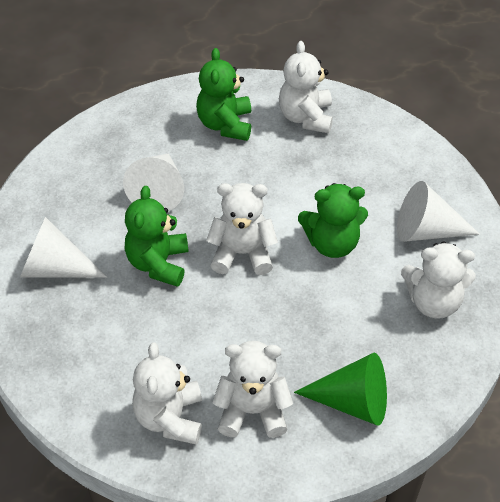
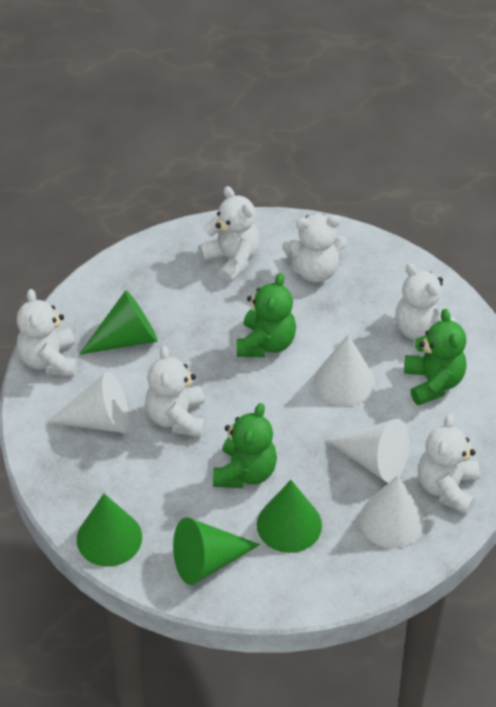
green cone: [294,353,387,426] = 1 -> [77,493,142,567] [79,290,158,355] [173,517,260,585] [257,480,322,553] = 4
white cone: [20,217,107,278] [123,153,184,211] [397,181,480,242] = 3 -> [46,372,129,433] [314,334,375,406] [326,419,409,483] [359,475,425,549] = 4
white teddy bear: [132,342,202,445] [206,183,278,275] [212,341,293,438] [279,41,333,133] [401,241,476,319] = 5 -> [17,289,77,377] [145,346,205,438] [198,186,260,283] [282,214,347,283] [395,263,457,340] [418,414,479,514] = 6

